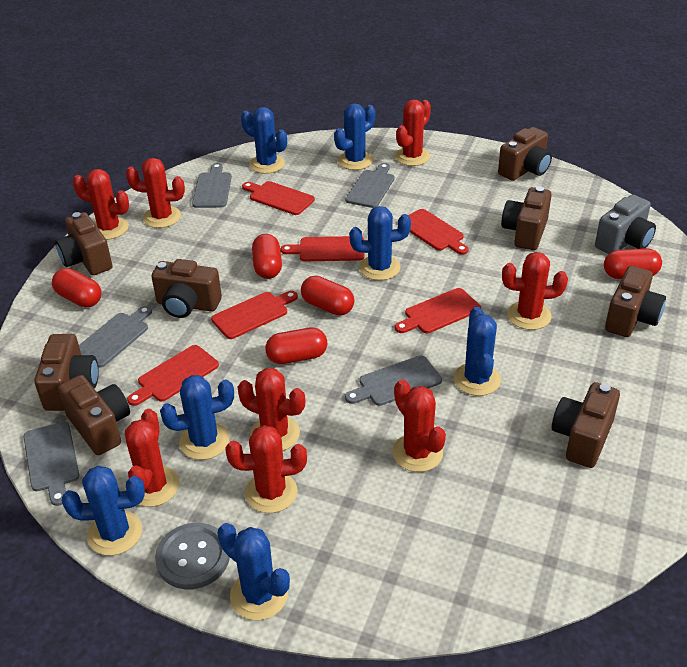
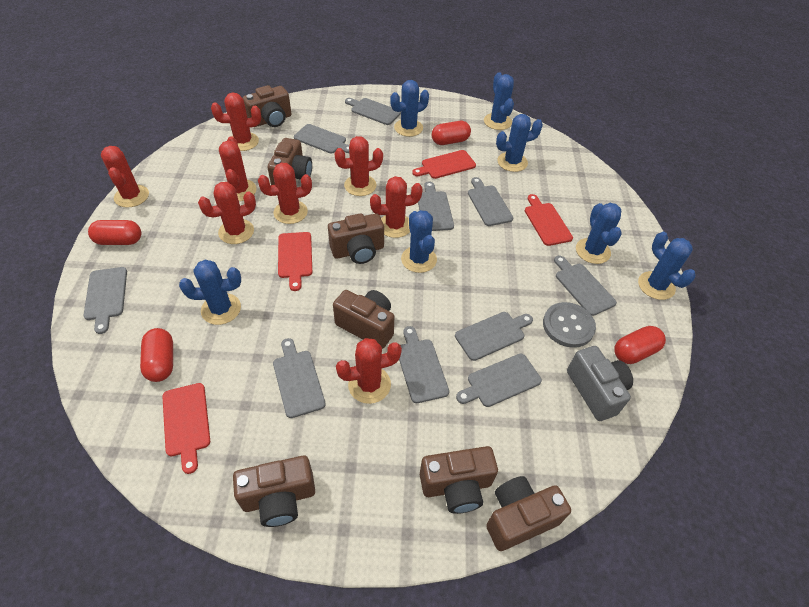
brown camera: [34,334,99,411] [55,212,112,275] [58,375,130,455] [151,259,222,318] [498,127,552,181] [501,186,552,250] [552,382,620,468] [605,266,666,337] = 8 -> [233,456,315,527] [243,85,292,127] [267,138,312,185] [328,213,384,264] [333,290,394,349] [420,446,498,514] [486,476,571,551] = 7
grey cutting board: [23,422,79,506] [79,306,152,367] [192,163,232,208] [345,163,395,208] [345,355,442,406] = 5 -> [83,267,127,334] [273,338,326,418] [294,124,349,153] [345,98,401,125] [399,326,449,403] [418,181,454,231] [455,312,533,361] [456,354,542,407] [468,177,513,226] [554,256,617,316] = 10
red capsule: [52,268,102,308] [252,234,282,279] [265,327,327,364] [301,276,355,316] [604,248,662,279] = 5 -> [88,220,141,245] [140,328,173,382] [432,121,471,145] [614,326,666,364] = 4
red cutting board: [127,345,219,406] [211,291,298,339] [242,181,315,215] [281,236,365,261] [395,288,481,333] [408,209,468,255] = 6 -> [162,383,210,474] [278,232,312,291] [412,150,476,179] [525,194,573,246] = 4

